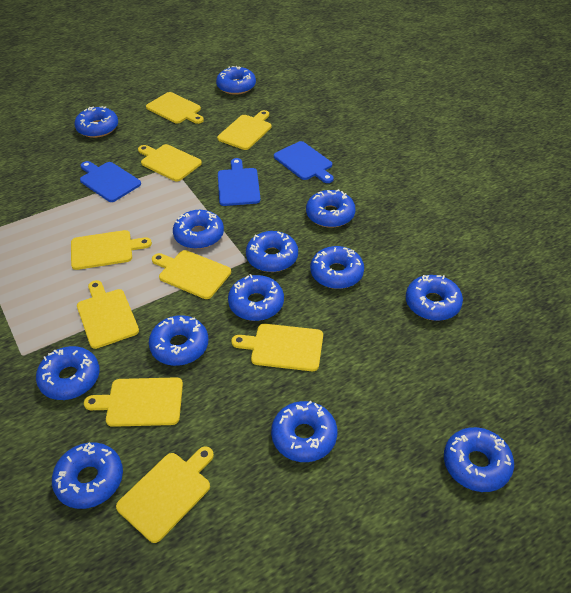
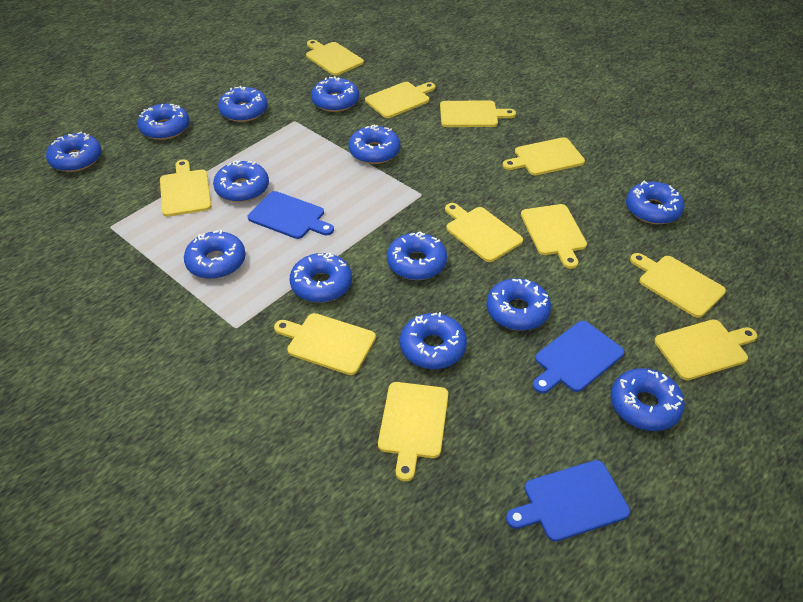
yellow cutting board: [71,230,152,270] [77,280,139,349] [84,377,183,427] [116,446,214,543] [138,144,202,181] [146,92,204,124] [152,250,231,299] [217,110,272,150] [232,324,323,371] = 9 -> [160,160,211,217] [274,313,376,375] [306,40,364,76] [365,82,435,118] [378,382,448,481] [440,101,516,127] [445,203,523,262] [503,137,585,175] [521,204,587,269] [630,253,726,318] [654,319,757,380] = 11

